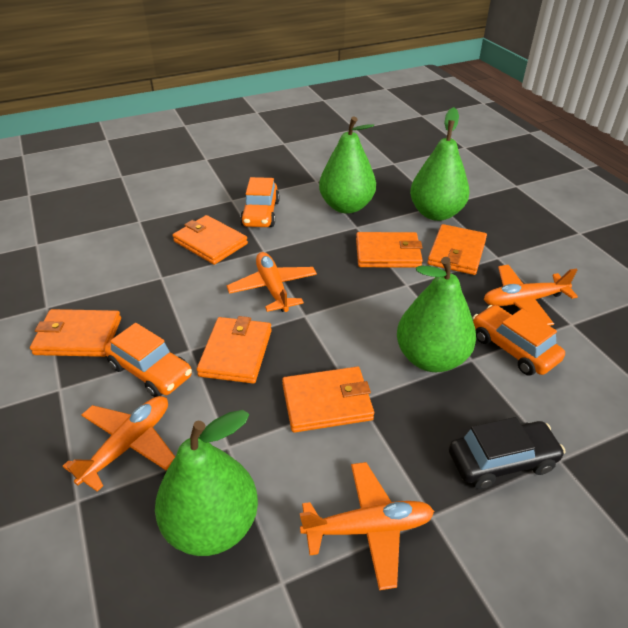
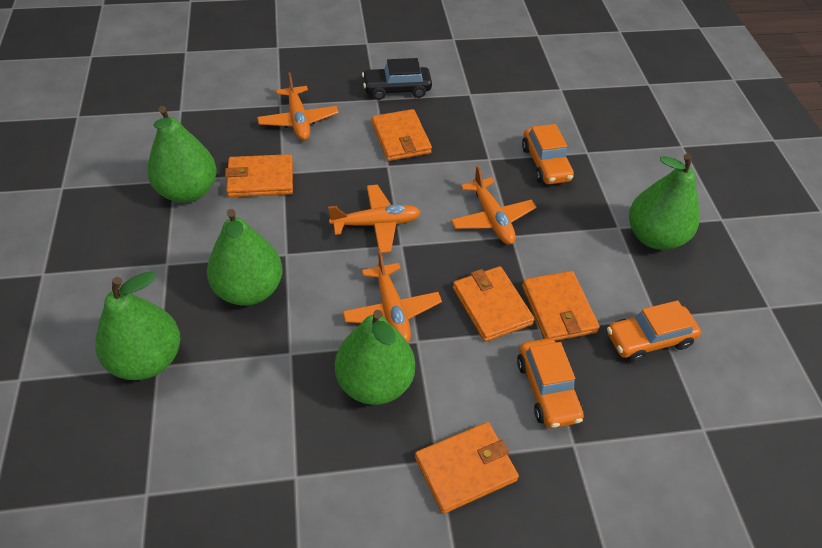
green pear: [155,410,258,556] [319,116,376,214] [397,257,476,372] [410,107,470,221] = 4 -> [96,272,180,380] [147,106,217,203] [207,209,283,306] [335,310,415,405] [629,153,700,250] = 5
orange wallet: [30,309,121,357] [173,215,248,265] [197,316,272,384] [282,367,374,433] [356,232,423,268] [427,224,487,275] = 6 -> [225,154,293,197] [372,109,432,161] [415,422,519,514] [453,266,535,342] [522,271,600,341] = 5

